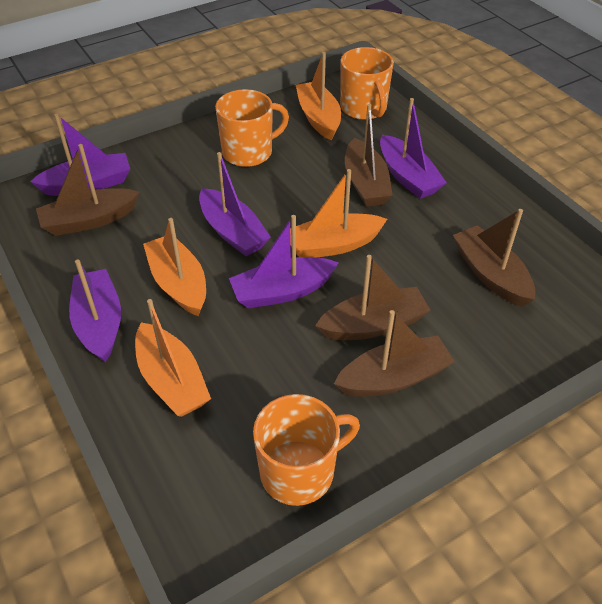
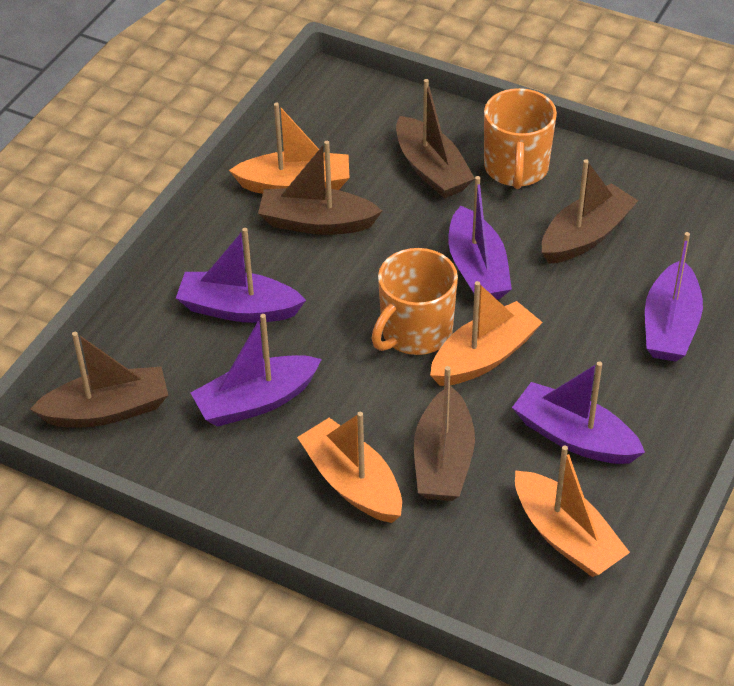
orange mug: [215,89,289,167] [253,394,360,506] [340,47,394,120] = 3 -> [371,248,458,355] [484,88,557,189] = 2

